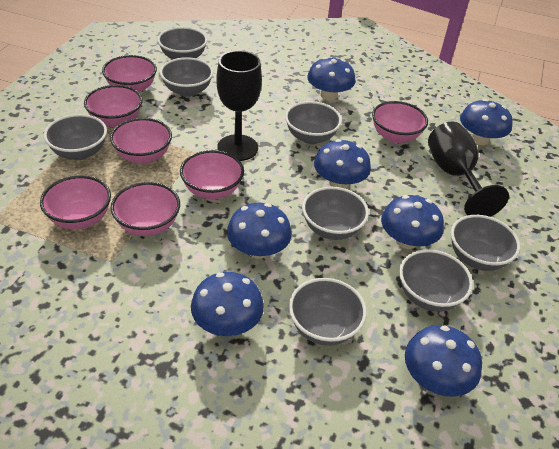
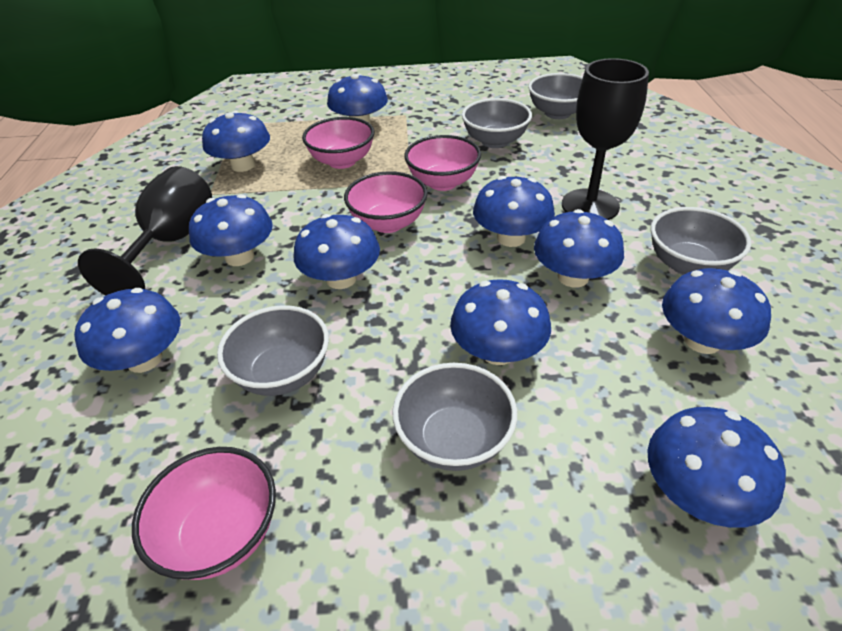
blue mushroom: [191,272,264,336] [227,203,292,258] [307,57,356,100] [314,139,371,189] [381,195,444,249] [405,325,482,397] [460,99,513,145] = 7 -> [74,288,181,373] [189,194,273,266] [202,111,270,172] [294,214,380,289] [327,74,388,124] [450,279,551,365] [473,176,555,247] [534,209,624,287] [647,407,786,528] [662,268,771,354] = 10
grey bowl: [44,114,107,160] [157,27,207,59] [160,57,213,97] [285,101,342,144] [289,278,367,346] [302,187,369,240] [399,249,473,312] [451,215,520,271] = 8 -> [217,305,329,396] [392,363,517,471] [462,98,532,148] [528,73,583,119] [651,207,751,275] = 5
pink bowl: [40,175,111,229] [84,85,143,128] [102,55,157,93] [110,118,172,164] [111,182,180,236] [180,150,244,199] [372,101,428,143] = 7 -> [132,447,276,580] [302,117,374,169] [344,171,428,233] [404,135,481,191] = 4

